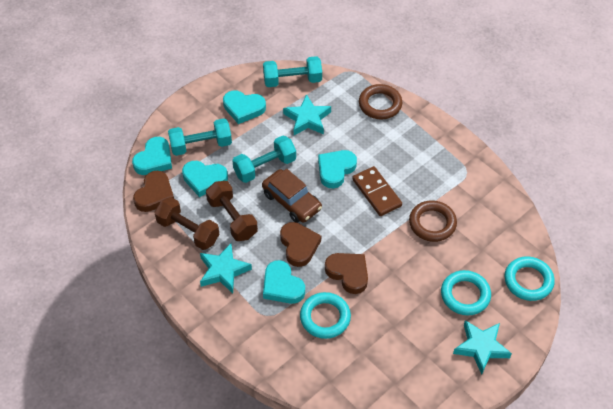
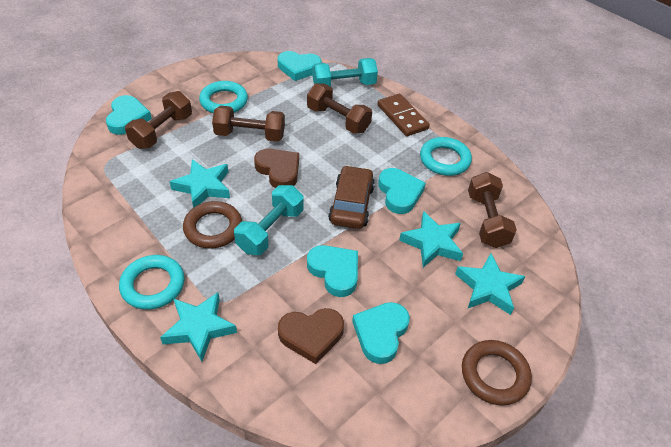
brown dumbbell: [154,197,219,250] [206,181,258,241] = 2 -> [125,91,192,149] [212,106,285,142] [307,83,372,134] [468,172,517,248] = 4
brown heart: [133,171,174,212] [280,222,321,267] [325,253,368,294] = 3 -> [254,149,299,188] [278,308,344,364] = 2
turquoise dumbbell: [168,118,232,156] [232,136,296,183] [263,56,322,87] = 3 -> [234,185,304,255] [312,58,378,87] = 2
turquoise star: [200,243,252,293] [283,94,331,135] [453,320,512,375] = 3 -> [160,292,237,362] [170,159,230,208] [399,211,463,268] [455,253,525,315] = 4

